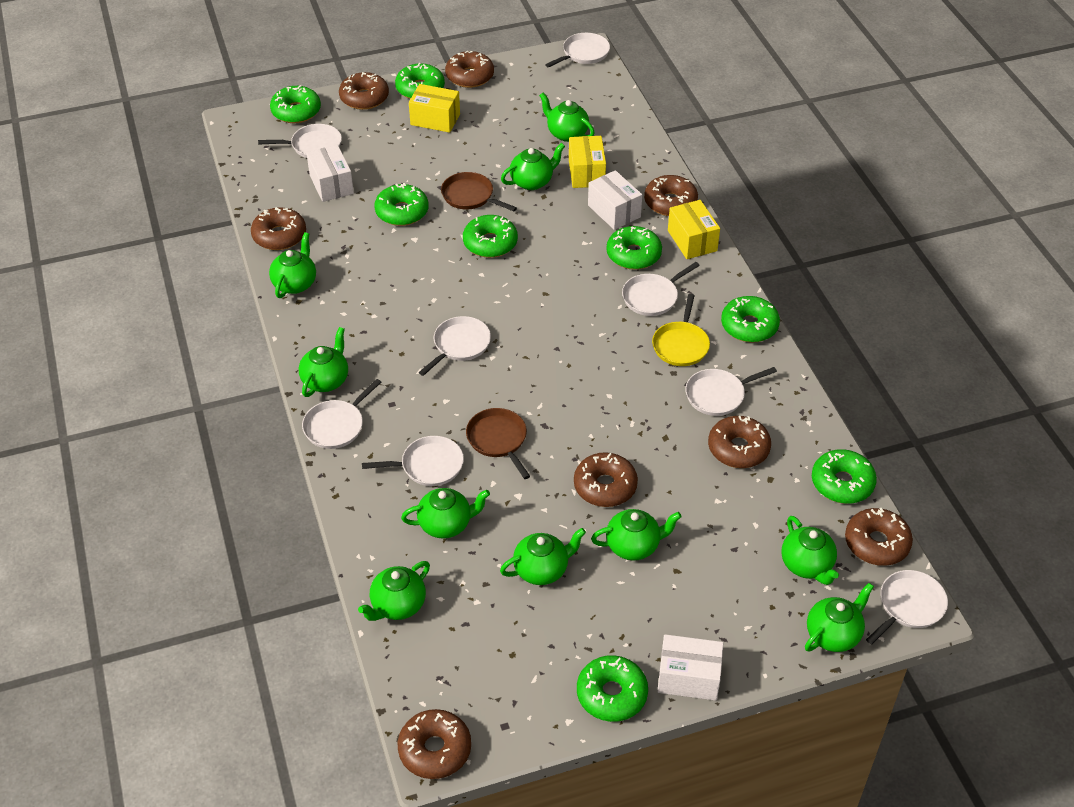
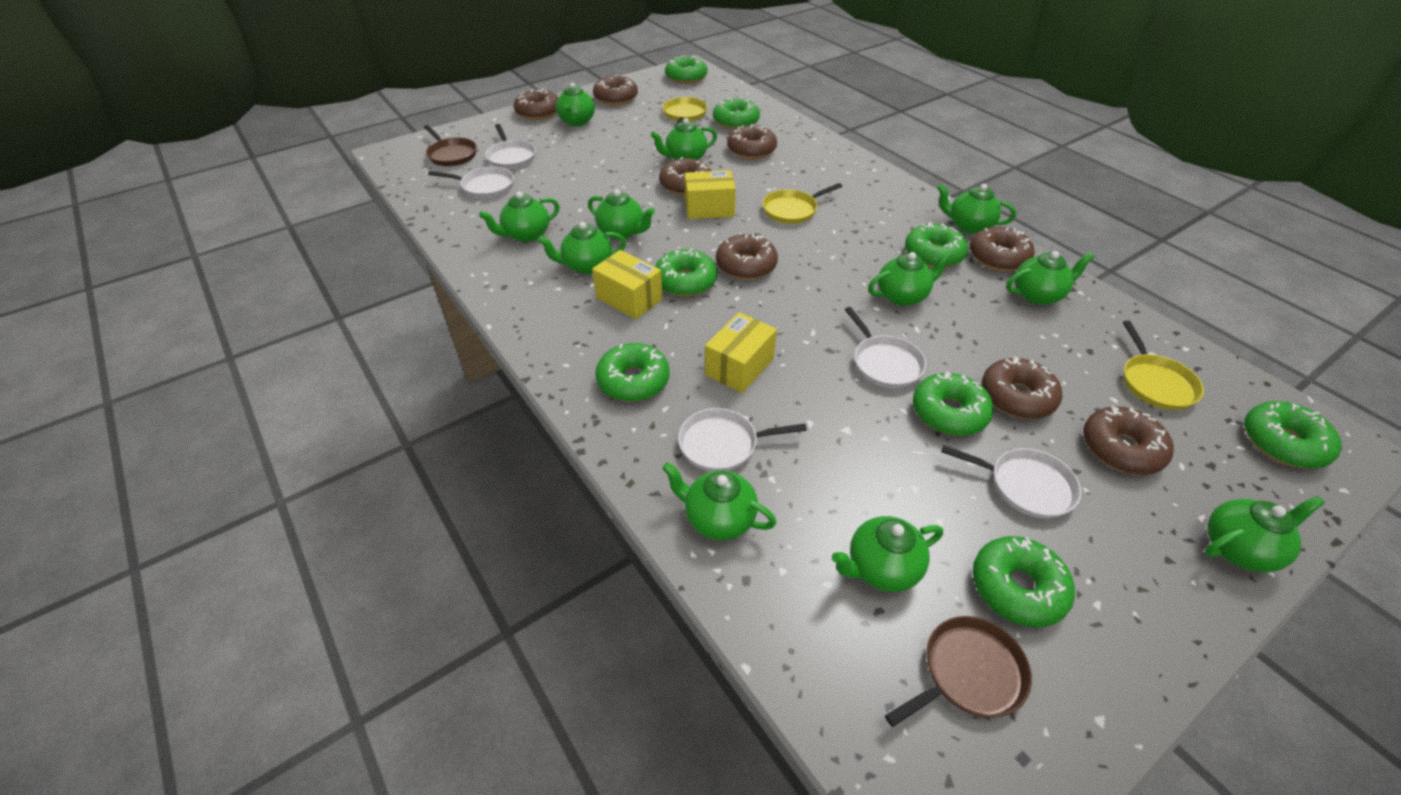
green teapot: [269,232,316,298] [299,327,348,397] [358,561,430,621] [401,488,490,539] [500,528,586,585] [501,143,565,190] [539,93,595,142] [591,509,682,560] [781,516,839,585] [805,583,874,652] = 10 -> [479,192,560,242] [538,222,626,274] [556,83,595,126] [588,189,655,240] [650,118,717,160] [662,462,776,540] [832,516,943,592] [868,251,952,306] [937,184,1016,234] [1006,251,1094,305] [1205,496,1325,572] = 11
white box: [306,145,354,202] [588,170,642,230] [657,634,723,701] = 3 -> none = 0
white pan: [258,124,342,158] [302,379,381,449] [362,436,464,486] [419,316,491,376] [545,33,610,68] [622,262,700,316] [685,367,777,416] [866,570,948,645] = 8 -> [428,167,514,198] [485,124,536,169] [678,408,807,471] [845,307,926,388] [941,445,1081,519] = 5
yellow pan: [652,294,710,366] = 1 -> [662,97,707,128] [762,183,842,224] [1123,320,1204,410] = 3

